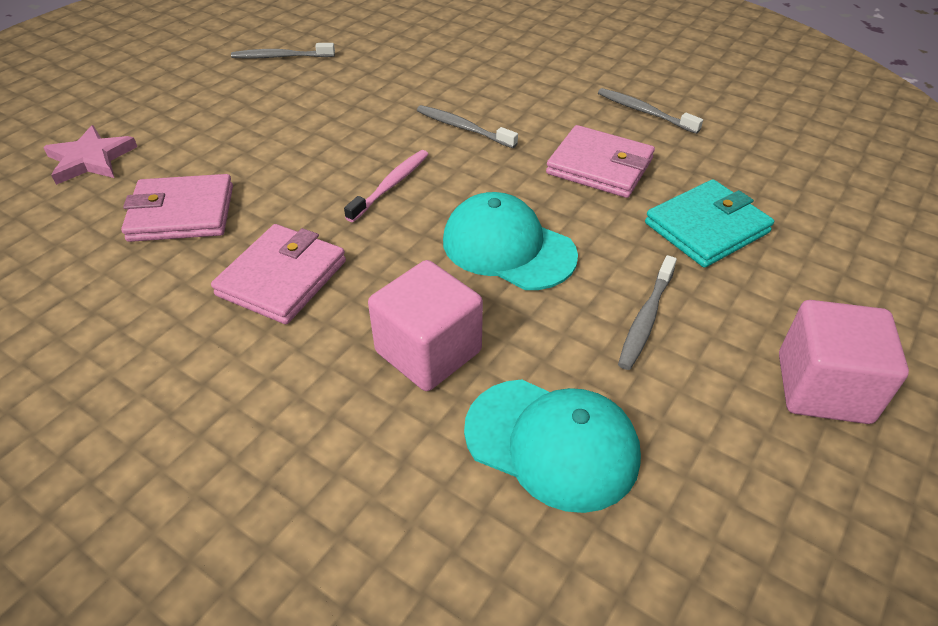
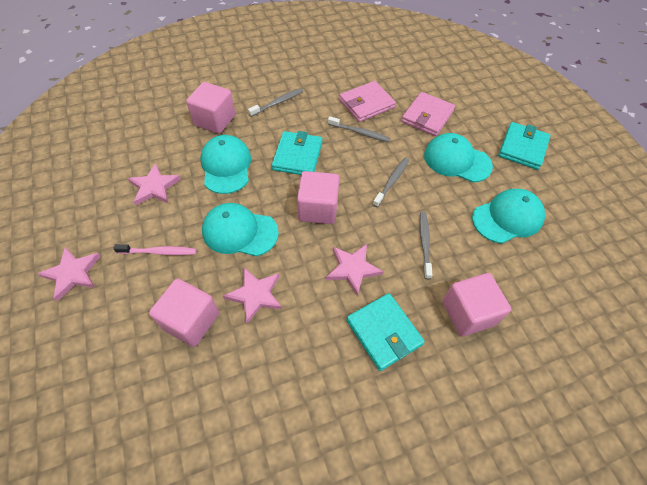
pink cube: [368,260,483,391] [779,300,909,424] = 2 -> [149,278,219,347] [186,82,235,134] [297,171,339,224] [442,273,511,337] = 4
pink star: [43,125,137,185] = 1 -> [38,247,101,301] [128,163,181,205] [223,268,282,324] [326,244,383,296] = 4
pink wallet: [121,174,233,242] [211,224,346,324] [546,125,655,198] = 3 -> [339,81,396,122] [401,92,455,136] = 2
turquoise cap: [443,192,578,290] [464,379,641,513] = 2 -> [200,135,251,194] [202,203,279,256] [424,133,493,182] [472,189,545,244] = 4
turquoise wallet: [645,179,774,268] = 1 -> [272,131,322,175] [346,293,425,371] [498,122,551,170] = 3

